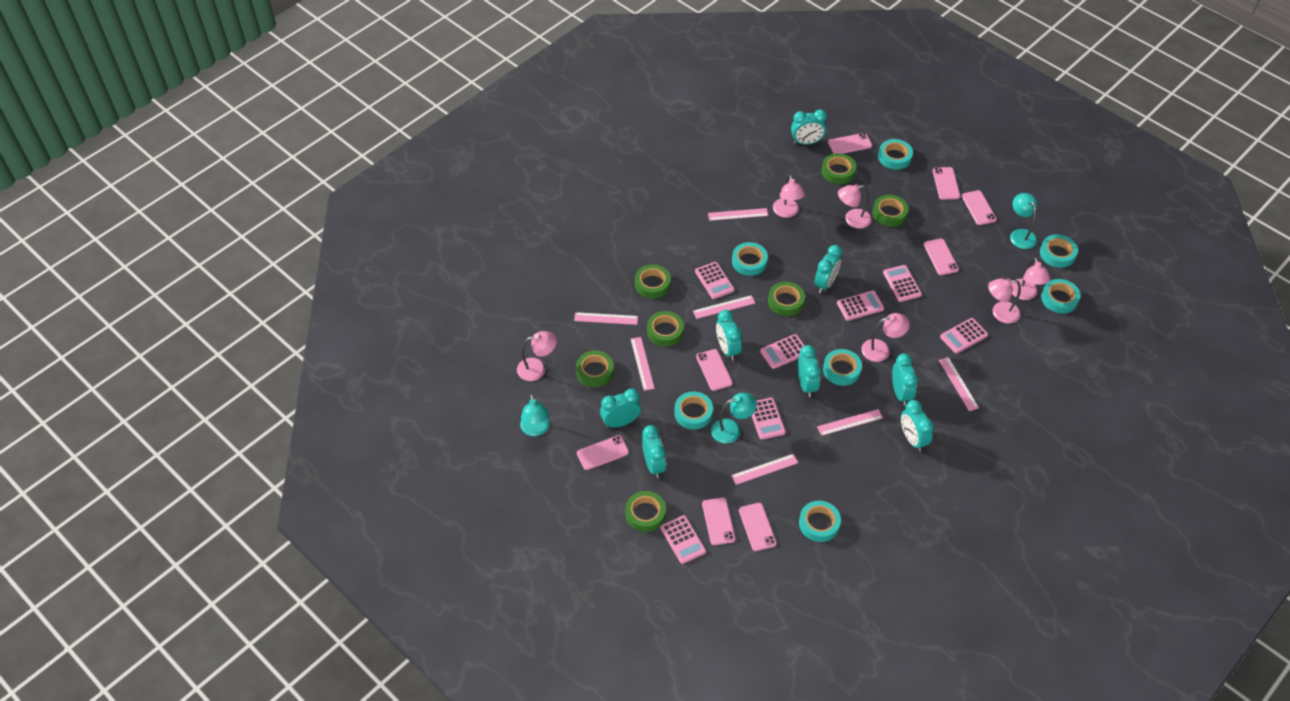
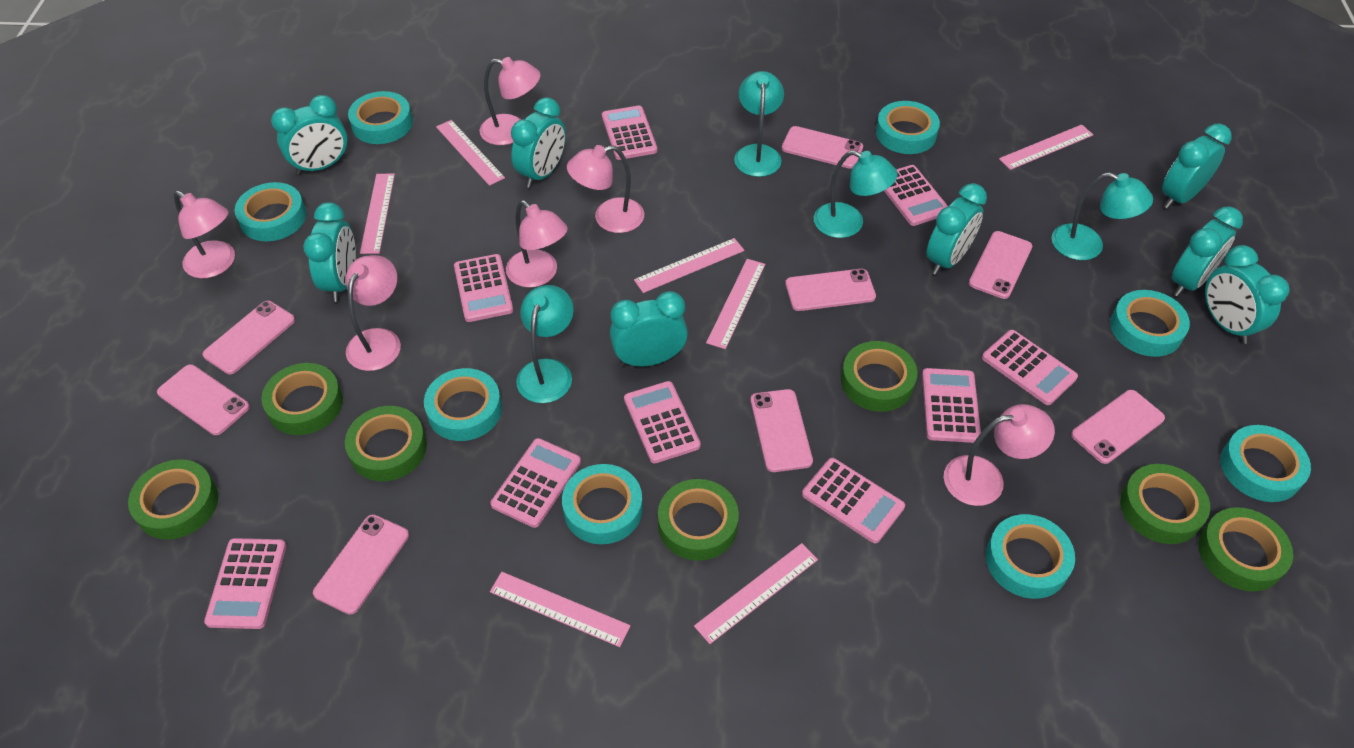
pink calculator: [660,515,706,564] [695,262,734,299] [751,398,786,440] [760,334,805,369] [837,290,884,321] [883,265,922,302] [940,318,988,354] = 7 -> [204,538,287,629] [454,254,513,322] [491,438,581,528] [602,105,657,160] [624,381,701,464] [802,458,905,543] [884,165,948,226] [922,368,981,443] [982,330,1078,405] = 9
turquoise lamp: [520,393,550,436] [711,393,757,444] [1010,193,1037,249] = 3 -> [516,285,574,403] [734,71,784,177] [814,150,898,238] [1052,172,1153,260] = 4
turquoise tape: [674,392,713,430] [732,242,768,276] [799,501,841,542] [823,349,862,386] [878,139,913,170] [1040,234,1078,268] [1041,279,1080,313] = 7 -> [235,182,306,241] [348,91,413,144] [424,368,502,441] [562,464,643,544] [876,101,940,154] [986,514,1075,599] [1110,290,1190,357] [1220,425,1311,502] = 8

